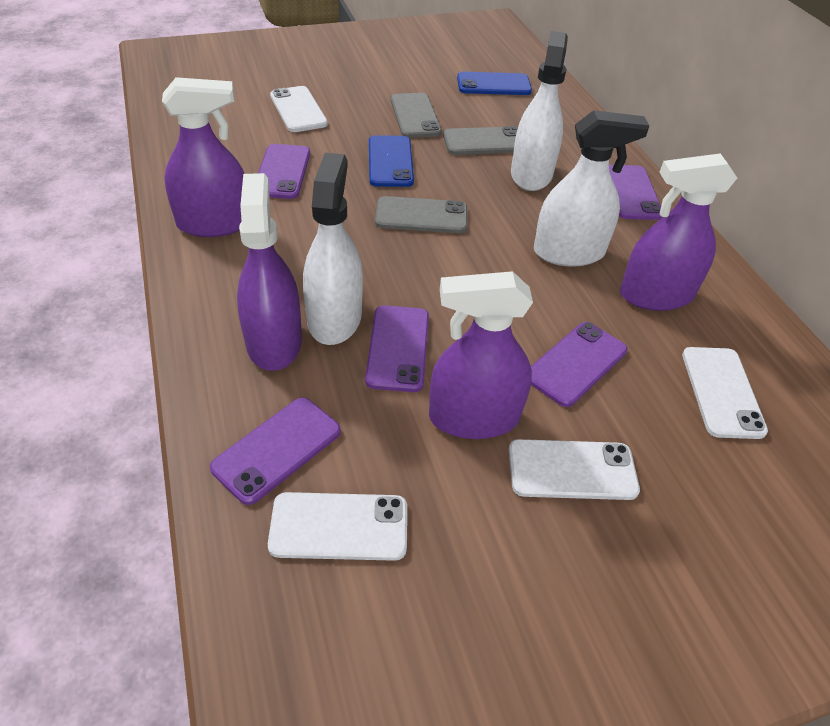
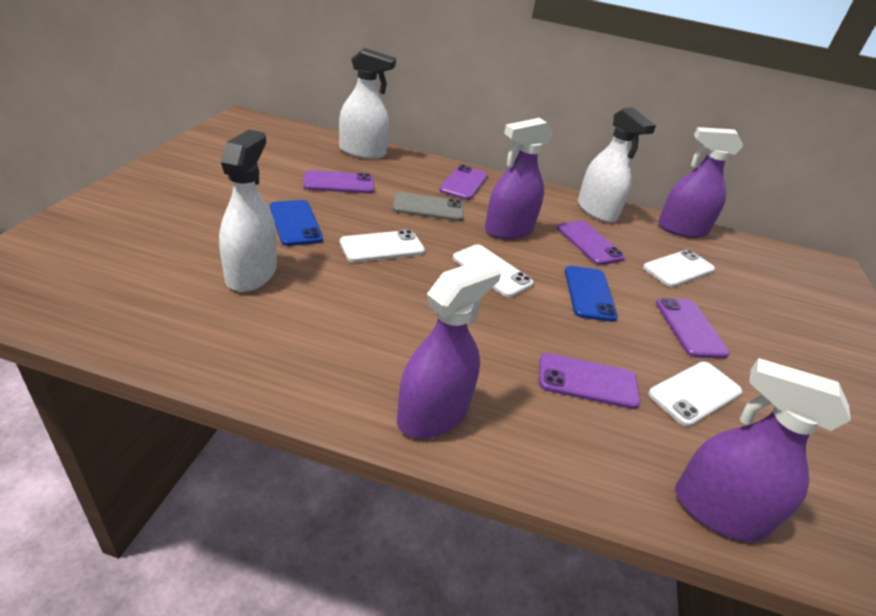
grey phone: [375,196,467,233] [390,93,442,138] [443,126,518,155] = 3 -> [393,192,464,221] = 1

